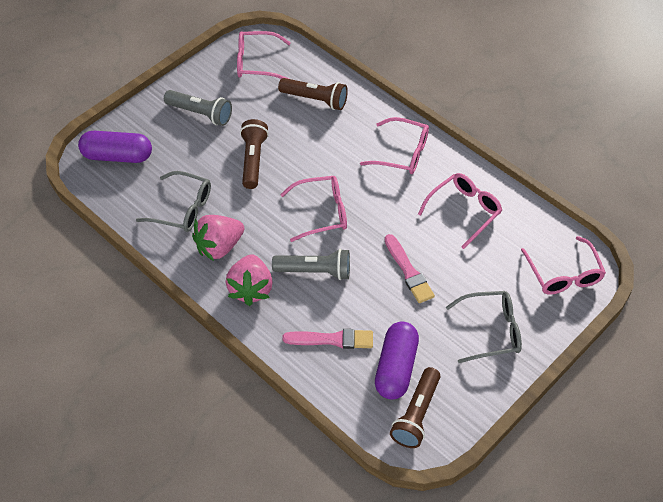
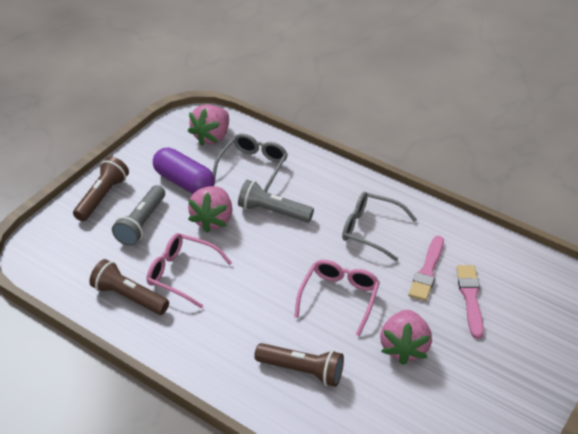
pink glasses: [237,31,291,79] [280,176,347,242] [360,117,429,174] [418,173,502,249] [521,236,606,295] = 5 -> [147,233,232,309] [294,260,380,336] = 2
pink strawberry: [192,215,244,261] [225,254,273,306] = 2 -> [188,104,229,146] [188,186,232,233] [380,310,432,365] = 3
purple capsule: [78,131,152,163] [375,321,419,399] = 2 -> [153,147,215,194] = 1

